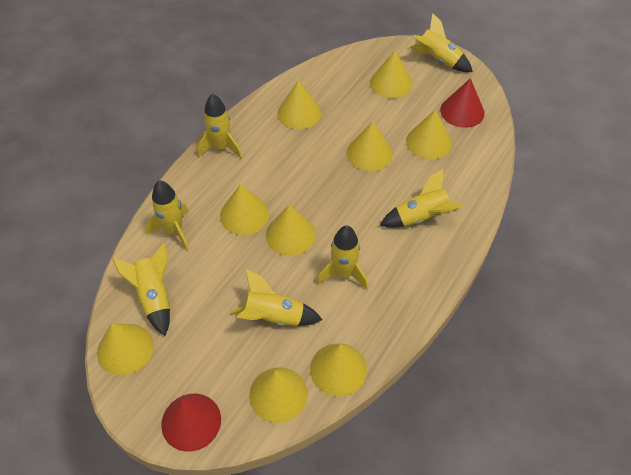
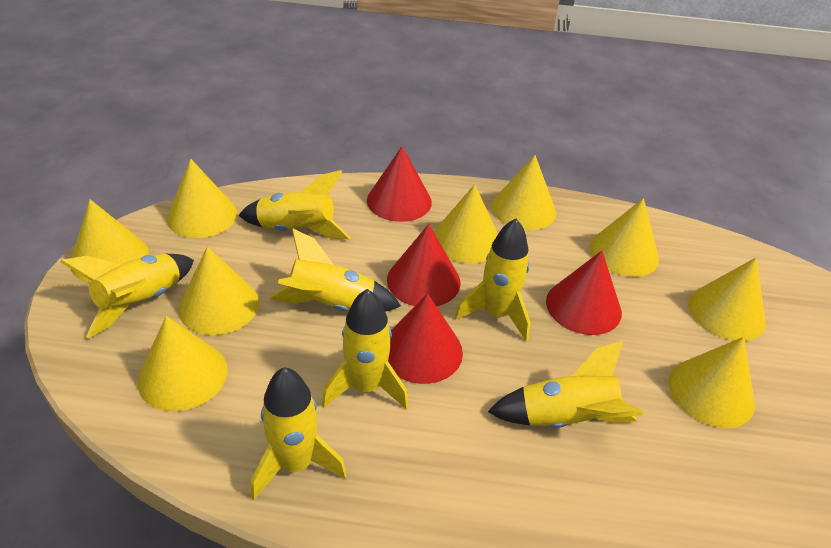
red cone: [161,394,221,452] [440,78,485,128] = 2 -> [367,146,432,222] [387,224,460,306] [388,293,463,384] [546,251,622,335] = 4

